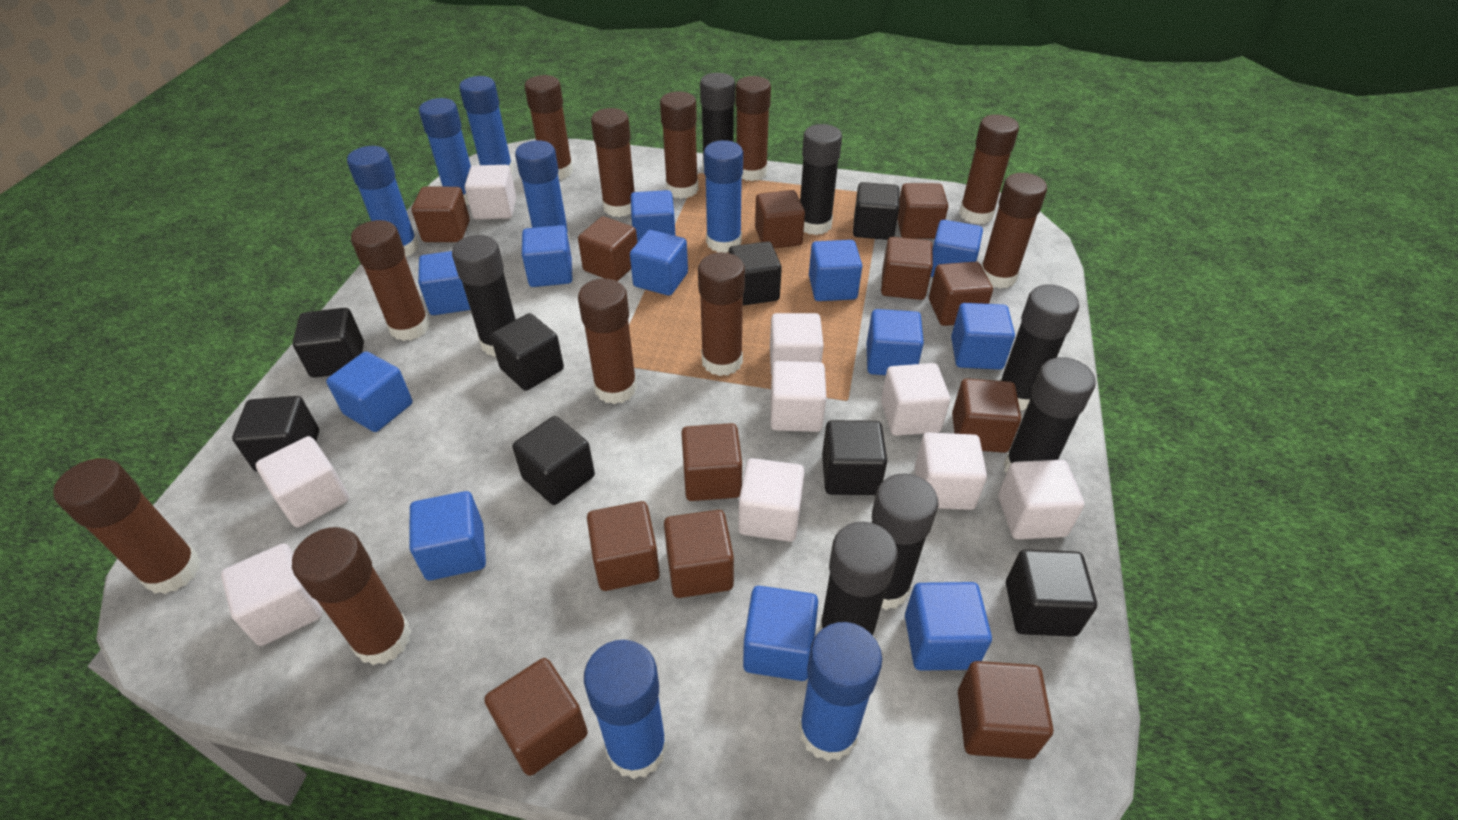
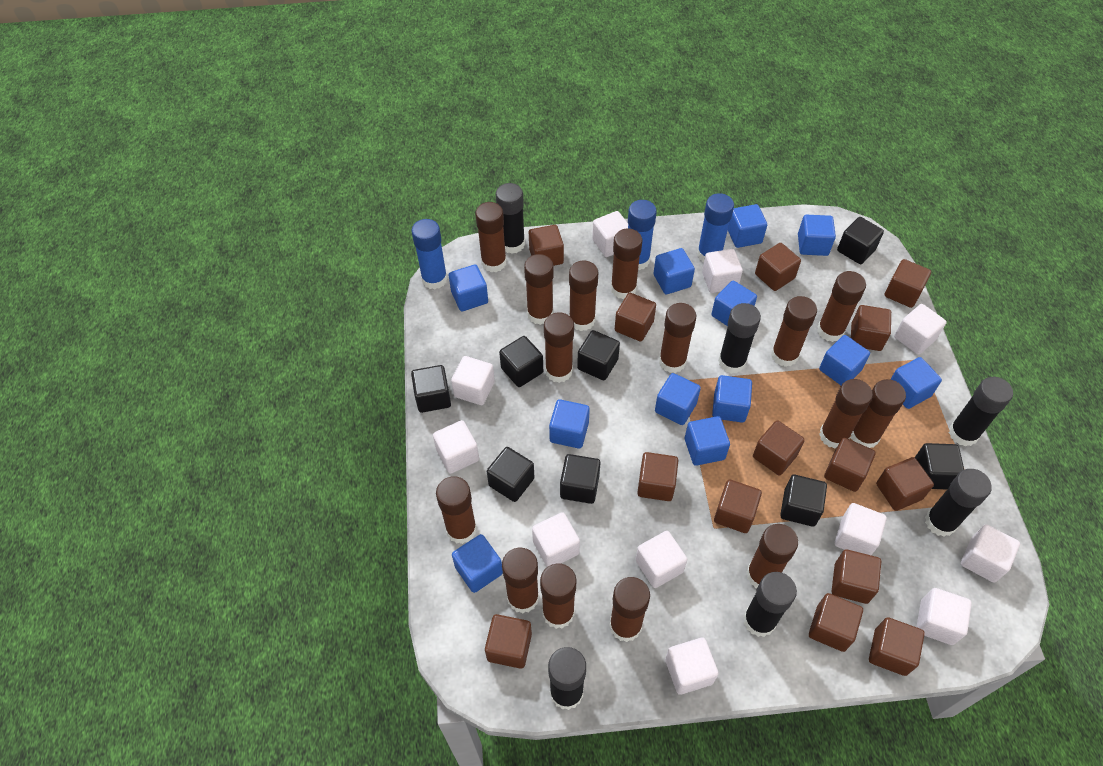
black glue stick: [452,235,516,357] [700,73,735,171] [800,124,842,235] [819,522,898,637] [872,473,938,610] [1000,284,1079,411] [1004,357,1096,473] = 7 -> [496,183,525,254] [548,647,586,710] [718,303,761,374] [743,572,797,637] [925,469,992,537] [949,377,1013,447] = 6
blue glue stick: [347,146,419,257] [419,98,471,205] [459,76,514,174] [515,140,570,243] [584,640,667,779] [704,140,743,253] [799,622,882,761] = 7 -> [411,219,448,289] [628,200,657,270] [697,193,734,262] = 3
brown cube: [412,187,470,242] [484,658,588,776] [578,216,637,281] [587,501,660,591] [664,510,734,598] [681,423,742,501] [755,190,805,248] [881,237,933,300] [897,183,948,239] [929,262,993,326] [952,378,1021,453] [958,661,1053,759] = 12 -> [485,614,532,669] [529,225,564,266] [615,293,656,341] [637,452,678,501] [714,479,762,533] [753,420,805,475] [755,243,801,291] [809,593,863,652] [824,438,875,492] [832,549,881,604] [851,305,891,351] [869,617,925,676] [876,457,934,511] [884,259,931,308] = 14
brown glue stick: [53,458,201,594] [292,527,411,665] [351,220,430,341] [524,75,573,180] [578,278,637,404] [591,108,635,217] [660,91,699,199] [698,252,745,376] [736,76,771,181] [959,114,1019,224] [981,173,1047,289] = 11 -> [436,476,477,544] [475,202,507,272] [502,548,539,614] [524,254,554,325] [540,563,576,629] [544,312,574,383] [569,260,598,331] [610,577,650,642] [611,228,642,299] [659,303,696,373] [746,524,798,588] [771,296,817,367] [817,271,866,342] [819,379,873,449] [851,379,906,448] = 15
white cube: [221,543,322,646] [256,436,349,528] [465,165,516,219] [738,458,805,542] [770,313,824,376] [770,361,826,432] [881,363,950,436] [915,432,987,510] [998,460,1085,539] = 9 -> [433,420,479,474] [451,356,495,405] [532,512,580,567] [592,211,628,257] [635,531,687,588] [665,638,719,695] [702,249,743,293] [835,503,887,555] [894,304,947,355] [916,588,972,645] [961,525,1020,583] = 11

